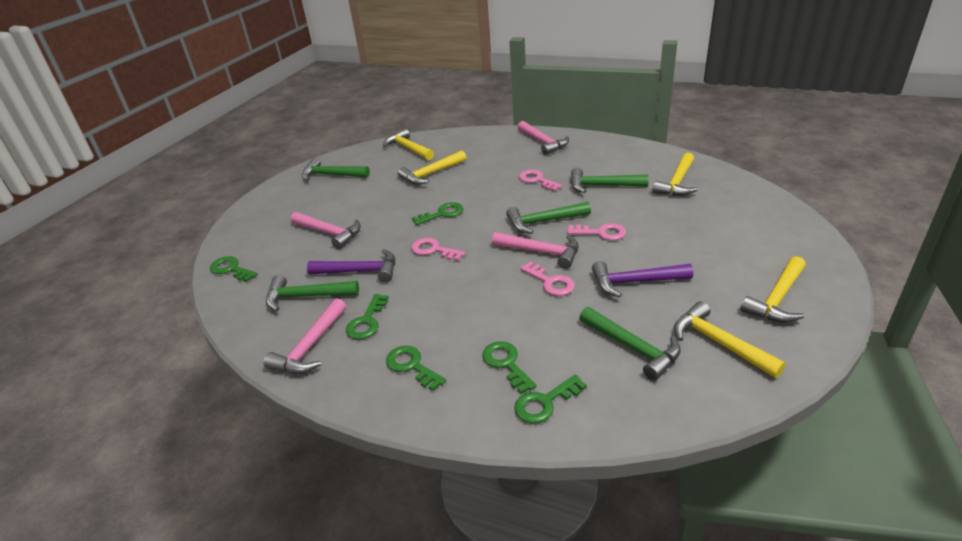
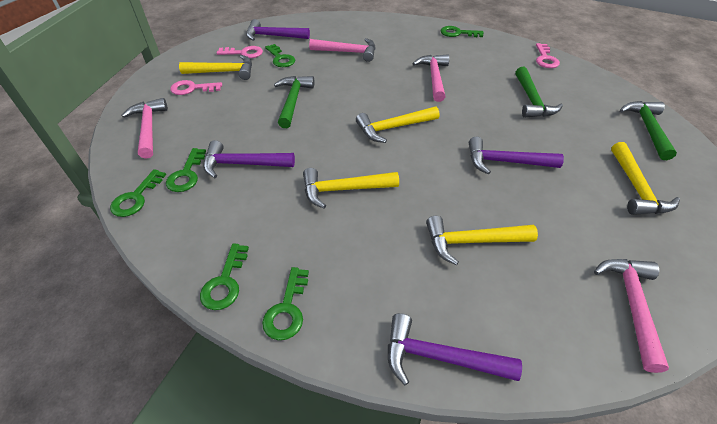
green hammer: [266,275,359,311] [302,158,370,181] [506,202,591,234] [571,168,649,193] [579,307,681,381] = 5 -> [274,76,314,128] [515,67,563,118] [620,101,677,160] = 3
pink key: [411,238,466,261] [519,170,562,191] [520,261,575,296] [567,223,626,240] = 4 -> [170,80,222,95] [217,46,263,58] [536,43,560,68] = 3
purple hammer: [307,249,395,283] [592,261,693,298] = 2 -> [203,140,295,178] [246,19,310,41] [388,313,522,385] [469,137,564,174] = 4

